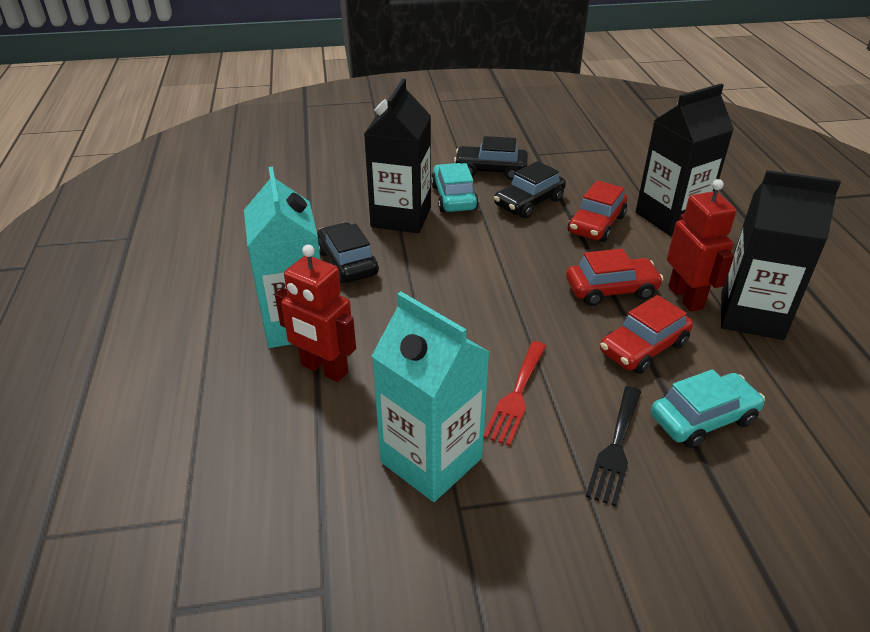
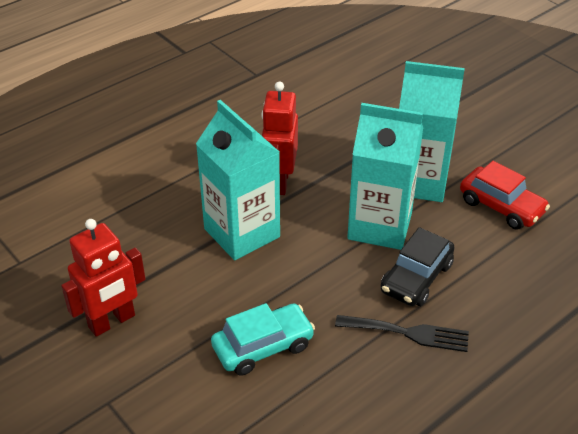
black car: [317,222,379,284] [454,136,528,180] [494,161,566,218] = 3 -> [381,227,455,306] = 1
black carton: [364,78,431,233] [636,84,734,236] [721,170,841,340] = 3 -> none = 0
red car: [566,249,664,306] [568,180,627,242] [600,295,693,374] = 3 -> [460,161,550,230] = 1
red fork: [484,341,546,446] = 1 -> none = 0
turquoise car: [431,163,479,212] [651,369,765,448] = 2 -> [211,303,315,376] = 1
turquoise carton: [244,166,321,348] [372,292,490,502] = 2 -> [196,100,280,260] [347,103,423,250] [399,61,465,202] = 3

